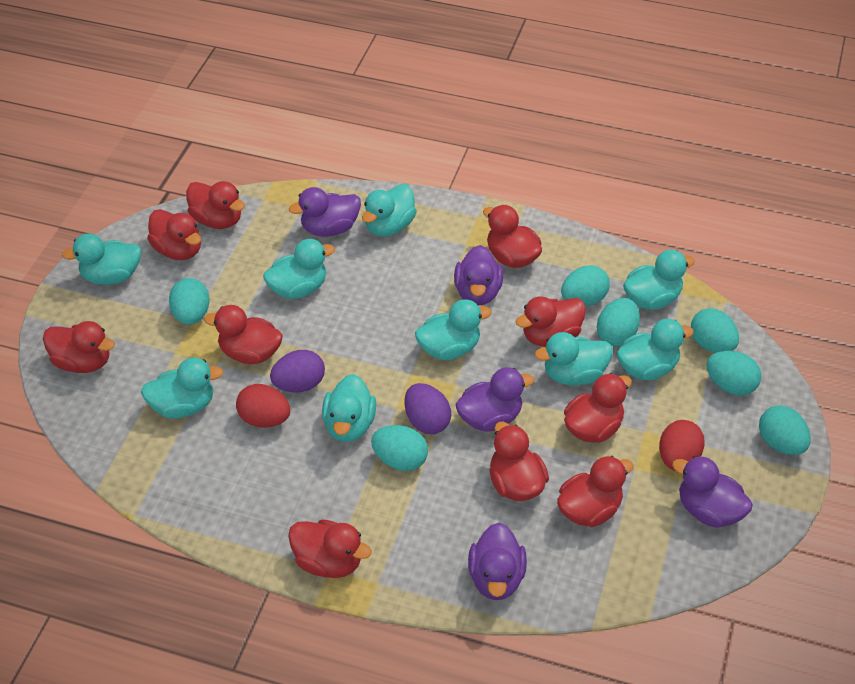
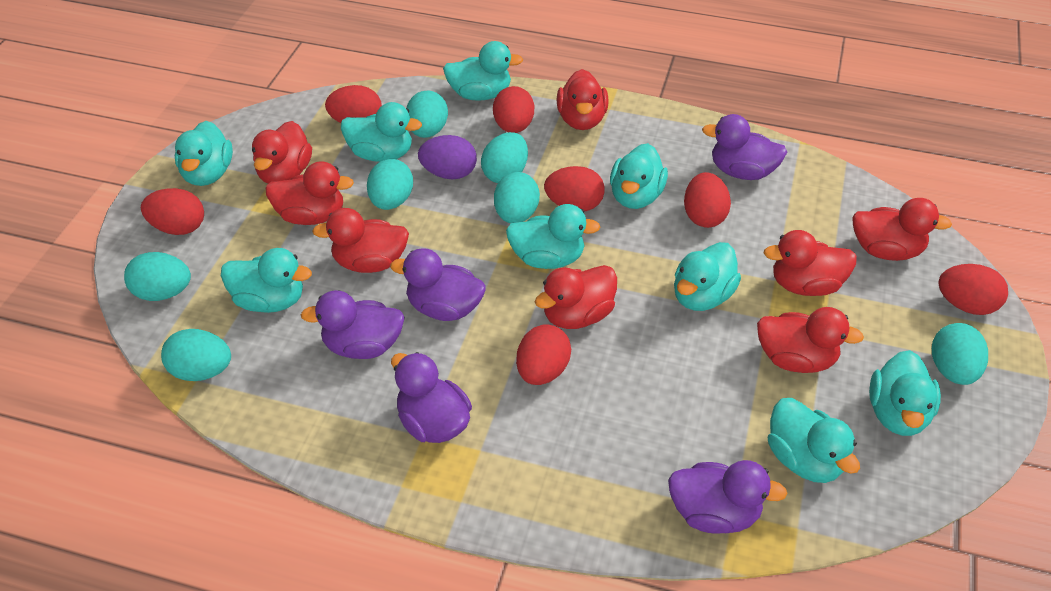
purple egg: [270,350,325,393] [405,383,451,434] = 2 -> [418,135,477,179] = 1
red duck: [43,321,115,373] [147,209,201,260] [186,181,245,229] [204,305,283,364] [288,520,372,578] [483,205,542,268] [489,422,549,501] [515,296,586,347] [557,456,634,527] [564,373,632,443] = 10 -> [252,121,312,184] [265,161,354,225] [312,208,409,273] [535,265,617,329] [556,69,609,130] [757,307,864,373] [764,230,857,296] [852,198,952,261] = 8
red egg: [236,384,290,428] [659,420,705,471] = 2 -> [141,188,204,235] [325,85,382,123] [493,86,534,133] [516,324,571,385] [544,166,605,211] [684,172,731,228] [938,264,1008,315] = 7

